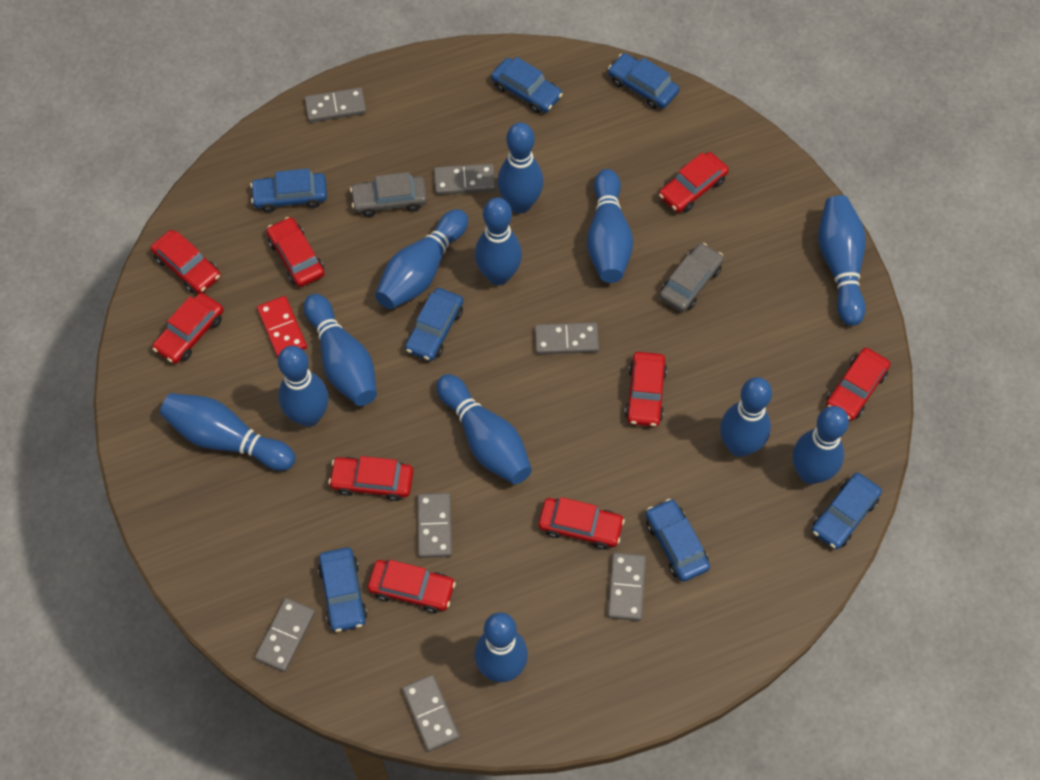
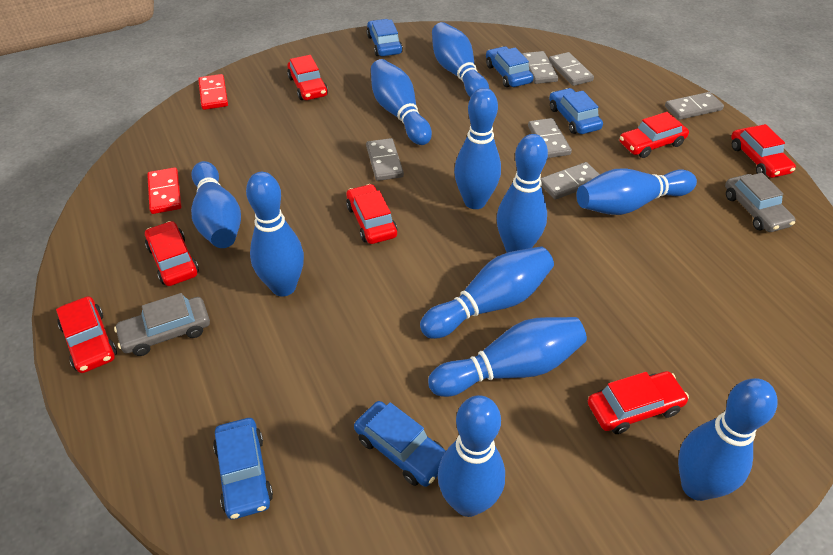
blue bowling pin: [160,393,296,471] [278,346,329,427] [304,294,377,406] [375,209,468,309] [436,374,532,484] [475,198,522,285] [475,612,528,682] [497,122,544,213] [587,169,633,283] [720,377,772,457] [793,406,849,484] [818,195,866,326] = 12 -> [191,161,241,248] [246,172,304,297] [371,59,432,145] [420,246,554,339] [428,317,587,397] [432,22,489,97] [438,395,505,517] [454,88,501,209] [497,134,548,253] [577,168,697,215] [678,378,777,501] = 11
blue car: [250,168,327,213] [318,548,367,632] [405,288,463,361] [491,57,563,113] [608,53,680,109] [646,499,710,582] [812,473,882,549] = 7 -> [213,418,273,520] [354,401,446,487] [367,19,403,56] [486,46,533,87] [549,88,603,134] = 5
grey domino: [255,598,315,672] [305,88,366,122] [402,674,460,751] [417,493,452,558] [434,164,495,195] [535,322,599,355] [608,552,646,621] = 7 -> [366,138,404,181] [522,51,558,84] [528,118,572,158] [540,162,600,200] [549,52,594,86] [665,92,724,120] = 6
red car: [150,230,221,294] [152,293,224,364] [267,217,325,287] [328,456,413,501] [368,560,456,613] [538,497,625,550] [625,352,667,427] [659,152,729,213] [826,348,890,421] = 9 -> [56,296,117,373] [145,221,199,286] [287,55,328,100] [346,184,397,244] [588,371,689,434] [619,112,689,158] [731,124,796,178] = 7
red domino: [257,296,307,358] = 1 -> [147,167,181,214] [198,74,228,110] = 2

